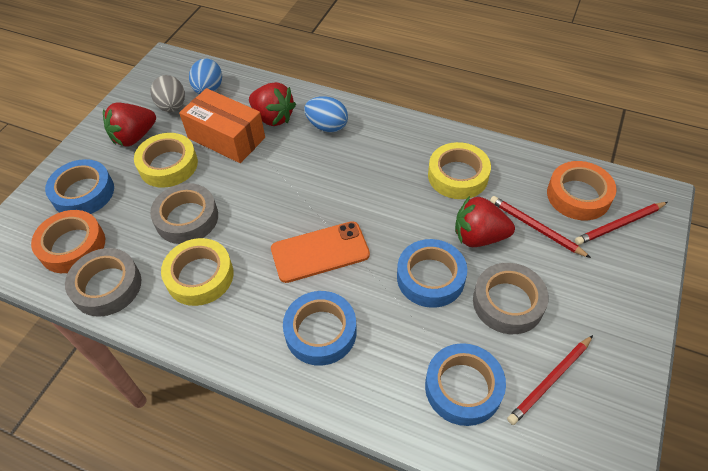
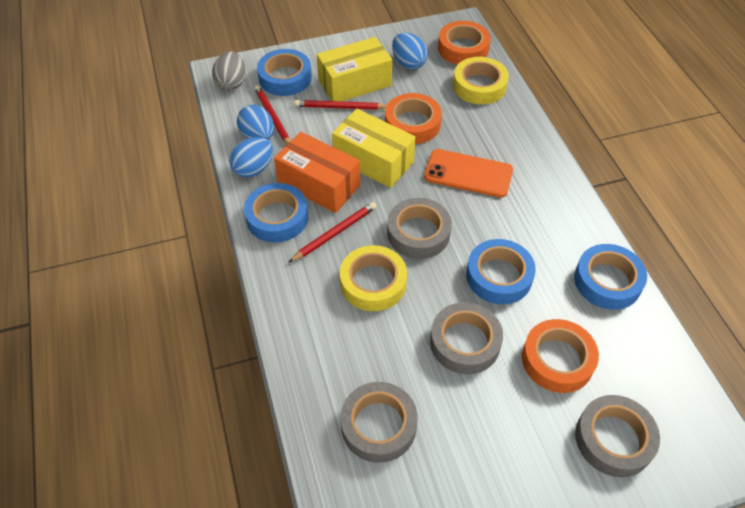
blue egg: [189,58,222,94] [304,96,348,133] = 2 -> [229,137,273,177] [237,105,274,140] [392,33,428,69] = 3
grey tape: [65,248,141,317] [150,183,218,244] [473,263,549,334] = 3 -> [340,382,418,463] [387,198,452,259] [430,302,503,374] [575,395,660,477] = 4
orange tape: [31,210,105,273] [547,161,617,220] = 2 -> [385,93,442,144] [438,21,491,65] [522,319,599,393] = 3
red strawberry: [103,103,156,147] [249,82,296,126] [455,196,515,247] = 3 -> none = 0
yellow box: none = 0 -> [317,37,392,101] [332,109,416,188] = 2
yellow tape: [134,133,198,188] [161,238,233,306] [428,142,491,199] = 3 -> [340,245,407,311] [453,57,509,105] = 2

